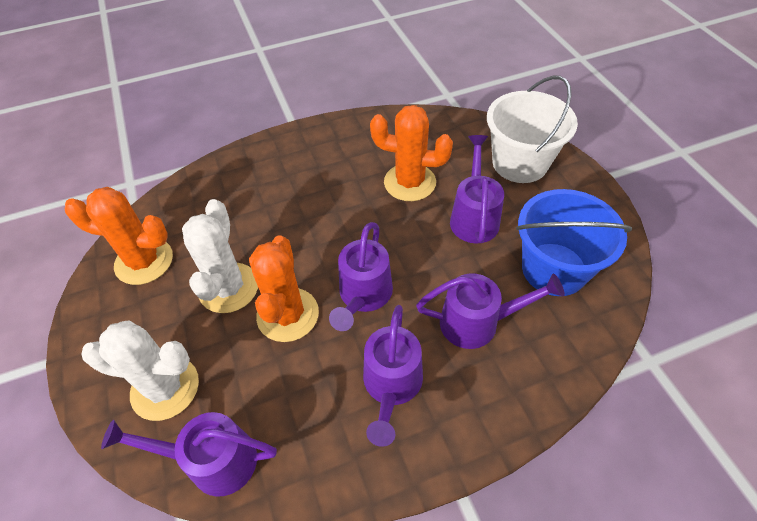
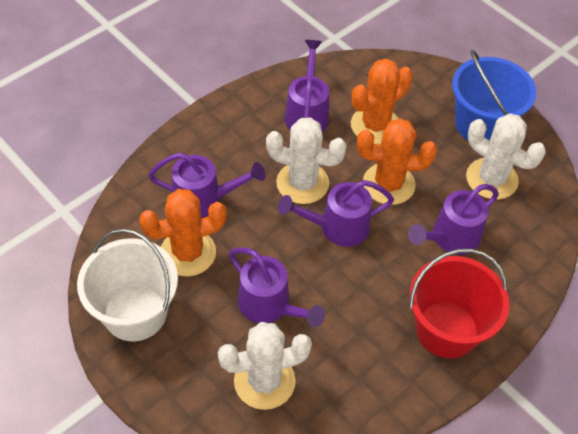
red bucket: none = 0 -> [409,249,510,359] = 1
white cactus: [82,320,199,421] [182,199,258,313] = 2 -> [218,322,312,410] [266,117,347,204] [466,113,546,200] = 3

